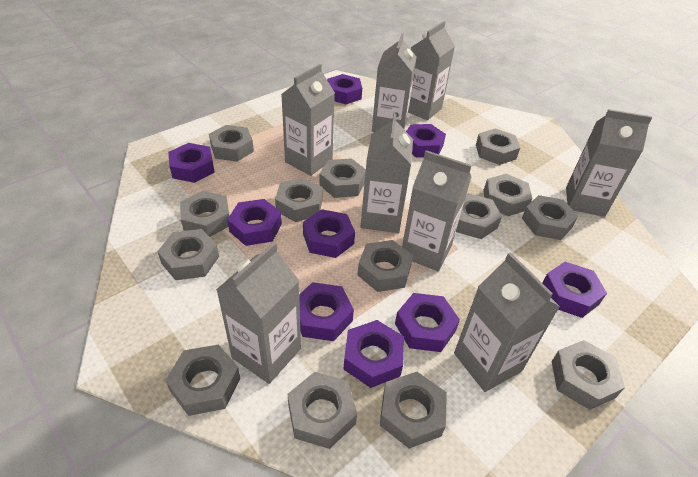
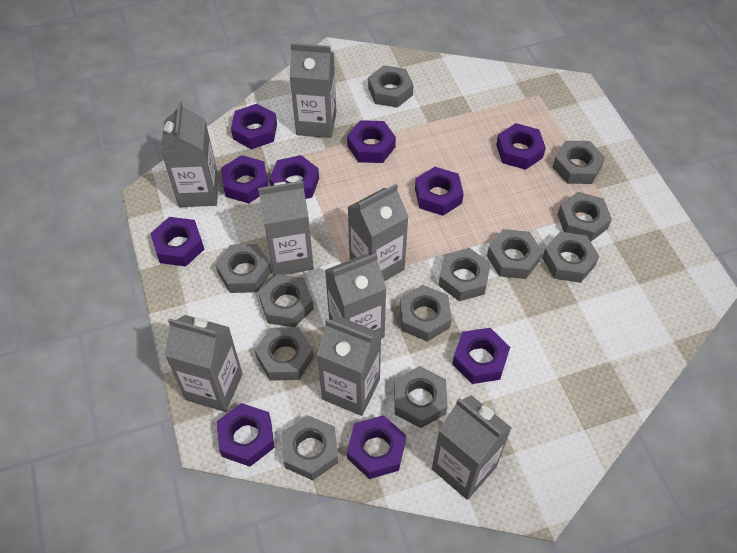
grey nut: [157,229,219,280] [165,345,240,416] [180,191,229,237] [209,125,254,162] [275,177,323,222] [288,372,357,449] [319,158,366,198] [358,240,413,292] [380,372,447,449] [456,193,502,239] [476,128,520,165] [483,174,532,216] [522,195,578,240] [552,340,625,410] = 14 -> [215,244,271,293] [255,327,314,381] [258,274,313,327] [282,415,338,480] [368,65,414,108] [394,366,448,428] [400,285,451,342] [438,248,491,301] [487,229,543,279] [542,232,599,283] [553,141,605,184] [557,192,612,242] = 12
purple nut: [168,143,215,183] [227,199,282,246] [299,282,354,341] [303,209,355,258] [327,74,362,104] [343,320,404,388] [395,293,460,352] [406,124,446,158] [543,262,607,318] = 9 -> [150,217,204,266] [217,403,275,467] [221,155,268,203] [231,104,277,149] [269,155,319,199] [347,120,396,163] [347,415,406,479] [415,167,464,216] [452,328,510,384] [496,123,546,170] = 10

